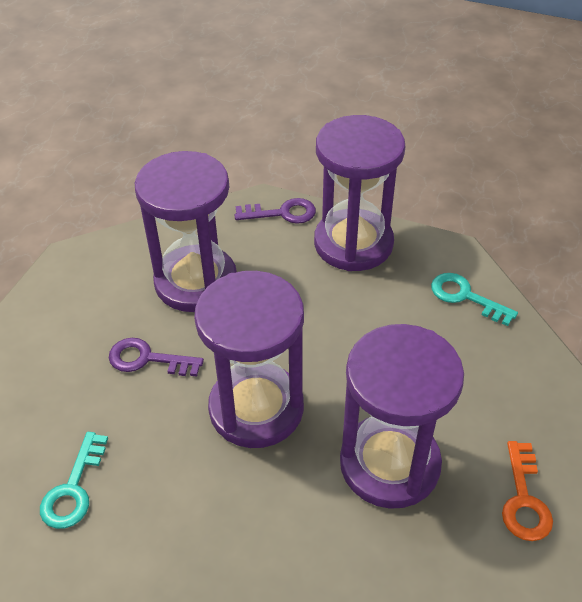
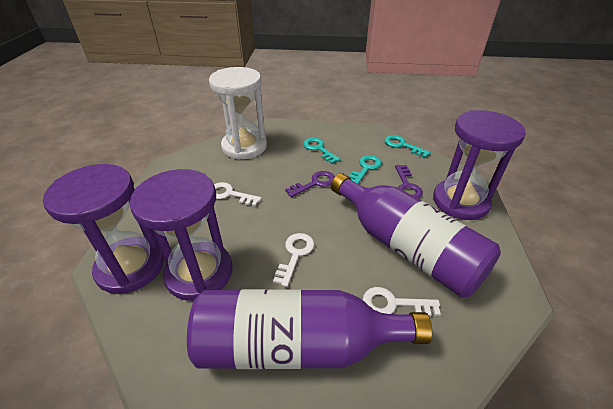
orange key: [502,441,553,541] = 1 -> none = 0
purple bottle: none = 0 -> [187,289,432,369] [331,173,501,298] = 2
purple hourglass: [135,151,237,312] [194,271,304,448] [314,115,405,271] [340,324,464,509] = 4 -> [43,164,164,294] [130,169,233,301] [433,110,526,220] = 3
turquoise key: [40,432,108,529] [431,273,518,326] = 2 -> [303,138,341,164] [349,155,382,184] [384,135,431,158] = 3
white hourglass: none = 0 -> [209,67,267,159] = 1
white key: none = 0 -> [214,182,262,206] [273,233,314,287] [363,287,441,316] = 3

